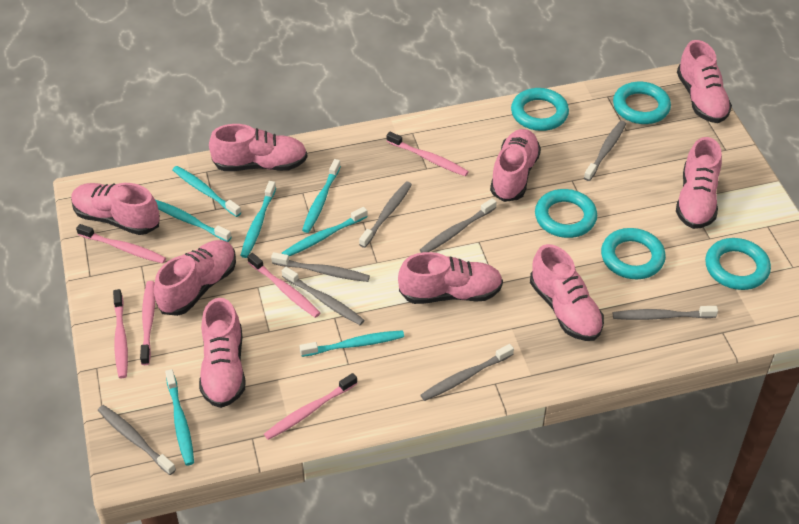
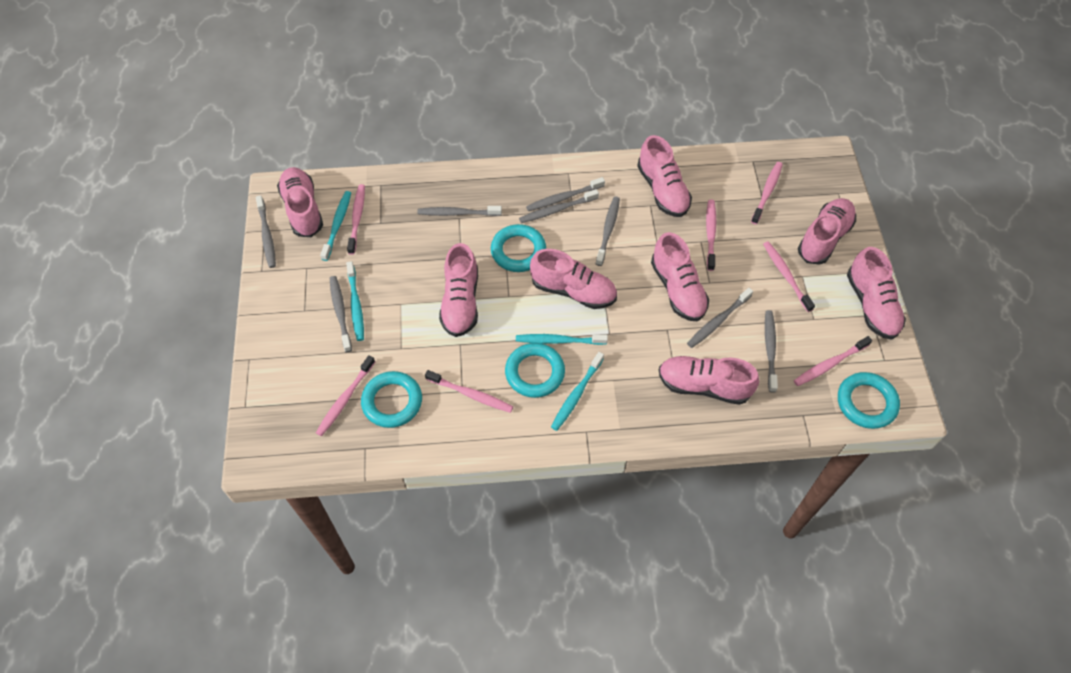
pink shoe: [71,183,160,235] [154,240,236,316] [199,298,246,408] [209,124,308,171] [398,252,503,304] [490,129,541,202] [530,244,604,341] [676,137,722,229] [677,40,732,123] = 9 -> [277,167,323,237] [439,243,478,337] [530,249,617,309] [637,135,692,217] [651,232,709,321] [659,356,759,405] [798,198,856,265] [847,247,906,340] = 8
pink toothbrush: [76,224,166,264] [113,289,128,378] [140,281,155,365] [247,253,320,318] [264,373,357,440] [387,132,469,176] = 6 -> [316,355,375,436] [347,184,365,255] [425,370,513,413] [706,199,716,271] [751,162,783,224] [763,241,815,312] [794,336,872,386] = 7
turquoise ring: [511,88,569,131] [535,189,597,238] [601,228,666,279] [613,82,671,124] [705,238,771,290] = 5 -> [361,371,422,428] [491,224,546,272] [505,343,565,398] [838,372,900,429] = 4
turquoise toothbrush: [156,200,232,242] [165,369,194,466] [173,166,241,217] [240,181,276,258] [282,207,368,256] [299,330,404,357] [302,159,341,233] = 7 -> [320,191,351,261] [346,261,364,341] [516,334,608,345] [551,352,604,431] = 4

